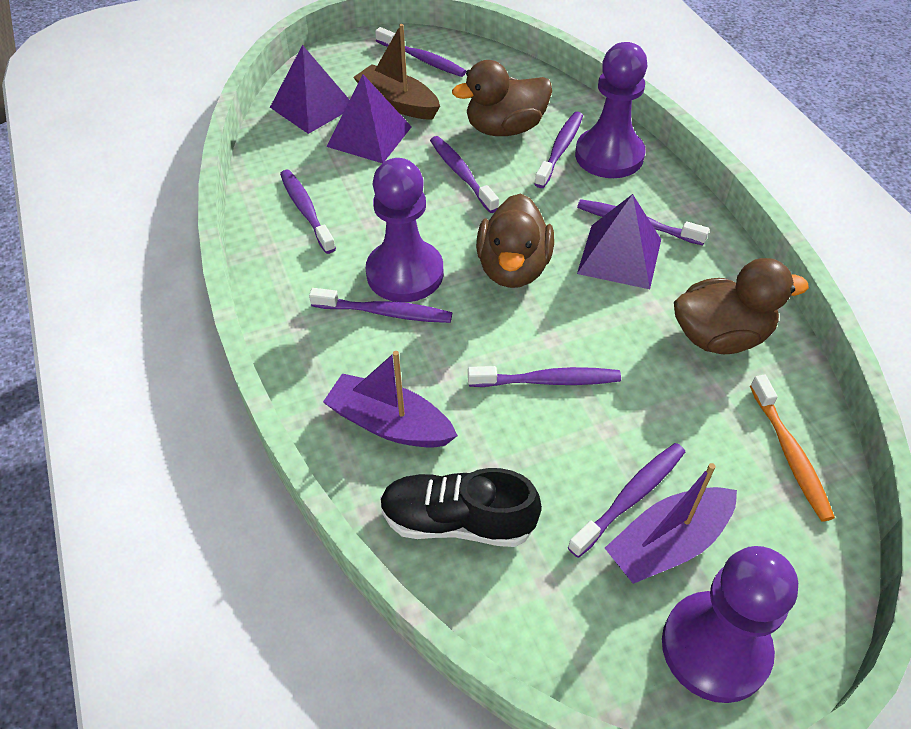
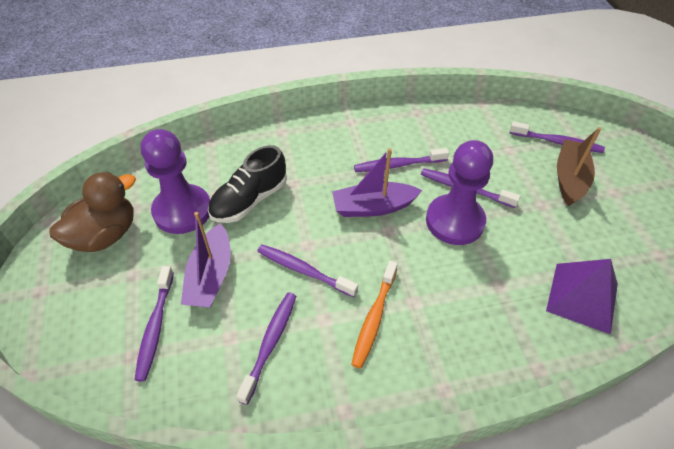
brown duck: [452,60,552,136] [476,193,554,288] [674,258,809,354] = 3 -> [50,172,136,252] = 1
purple pawn: [366,158,443,302] [575,42,648,178] [662,546,798,703] = 3 -> [141,129,210,234] [426,140,493,245] = 2
purple pyramid: [270,45,350,134] [326,74,412,163] [577,194,661,289] = 3 -> [546,259,618,334] = 1
purple toothbrush: [280,170,336,254] [309,288,452,323] [375,27,466,77] [430,136,499,213] [468,366,621,387] [535,112,583,188] [568,443,685,558] [577,199,709,245] = 8 -> [135,266,174,382] [236,293,296,405] [257,245,358,297] [354,148,449,172] [421,168,520,208] [510,121,605,153] = 6

